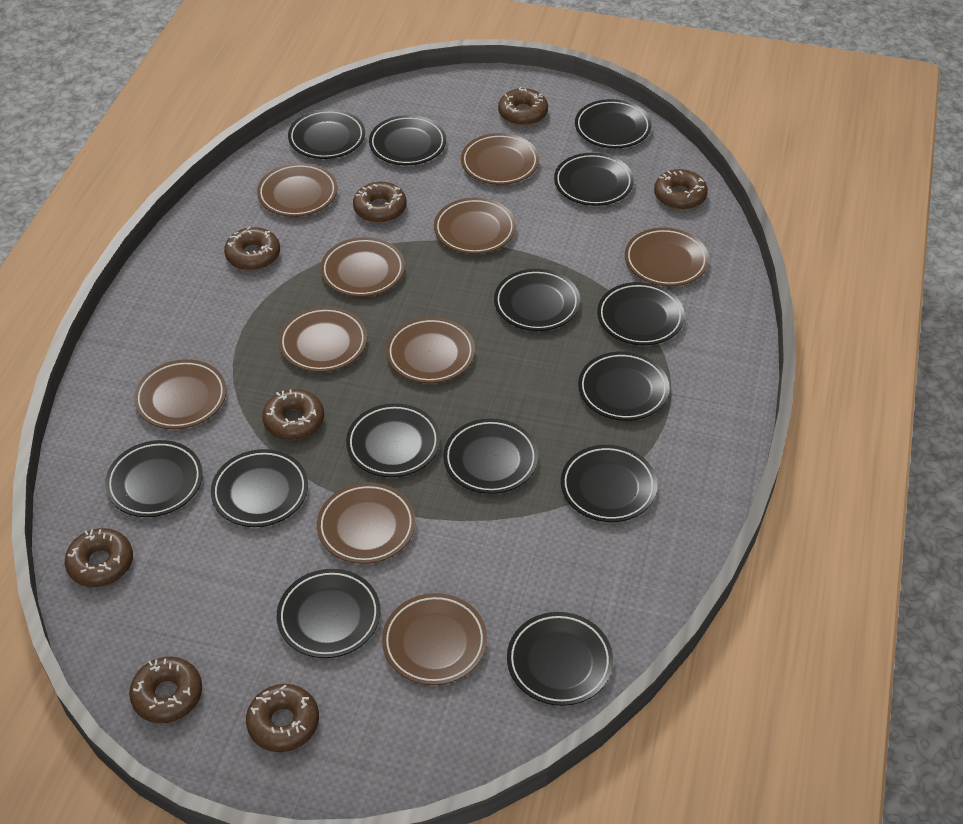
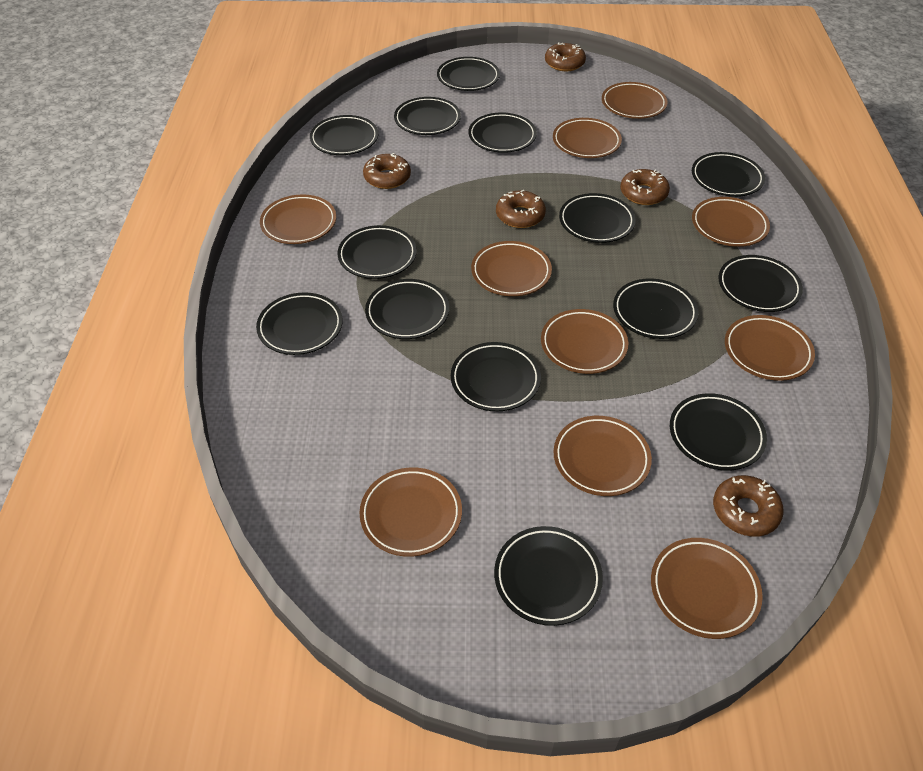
brown donut: [65,528,133,587] [129,657,202,723] [224,227,280,270] [246,684,319,752] [262,389,324,440] [353,182,407,223] [498,87,548,126] [654,169,708,210] = 8 -> [363,153,411,189] [496,190,546,228] [545,42,586,71] [620,169,670,205] [713,475,784,537] = 5

